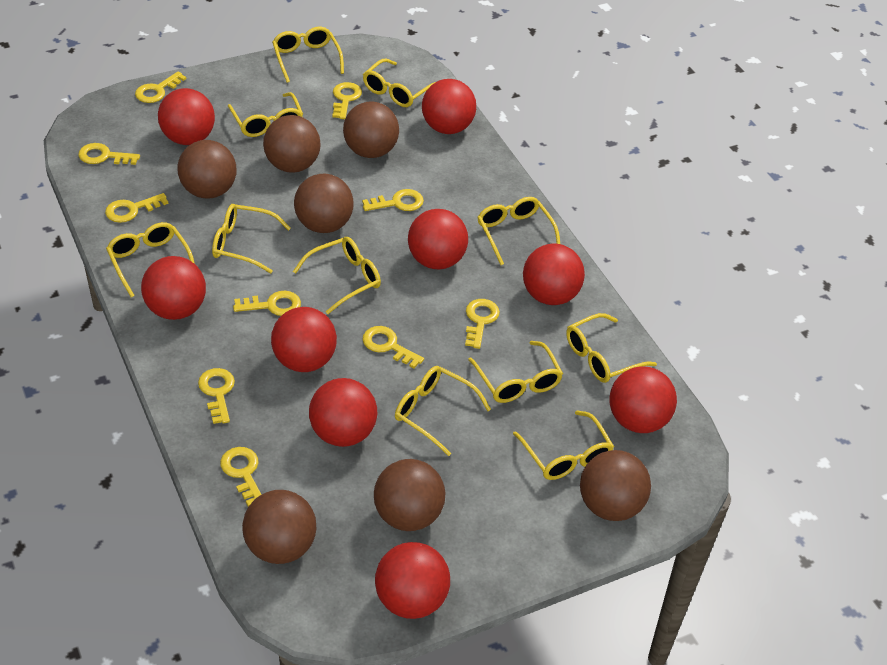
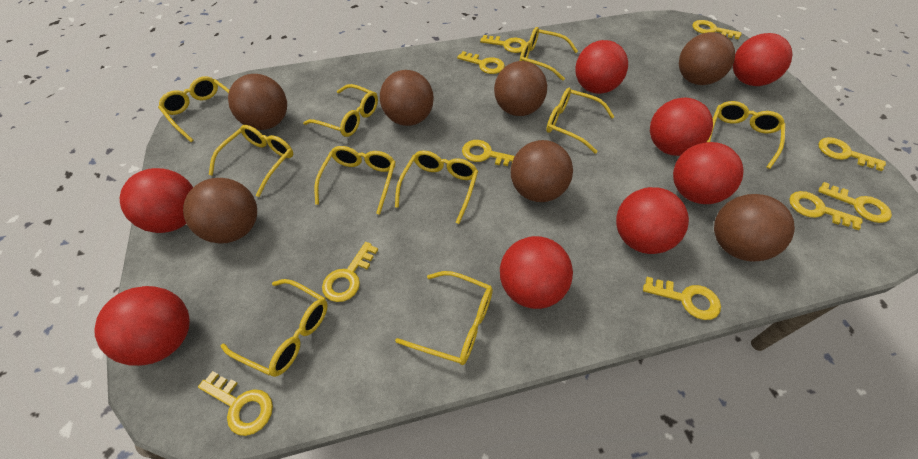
red ball: [141,256,206,320] [158,88,215,145] [271,307,337,372] [309,378,377,447] [375,542,450,619] [408,209,468,269] [422,79,476,134] [523,244,585,305] [609,367,677,433] = 9 -> [94,286,190,366] [120,168,193,233] [500,236,573,309] [575,40,628,94] [616,187,689,254] [650,98,713,156] [673,142,744,204] [733,33,793,86] = 8
yellow glasses: [106,222,195,298] [212,204,291,273] [228,92,303,137] [272,27,344,83] [293,237,381,314] [363,58,435,107] [395,366,491,456] [468,341,563,403] [477,197,560,265] [513,410,614,480] [566,313,657,383] = 11 -> [158,76,229,142] [209,125,293,197] [220,279,328,377] [303,84,378,137] [314,146,396,215] [395,150,478,224] [395,271,493,365] [520,27,578,81] [546,88,615,154] [707,101,785,169] = 10

